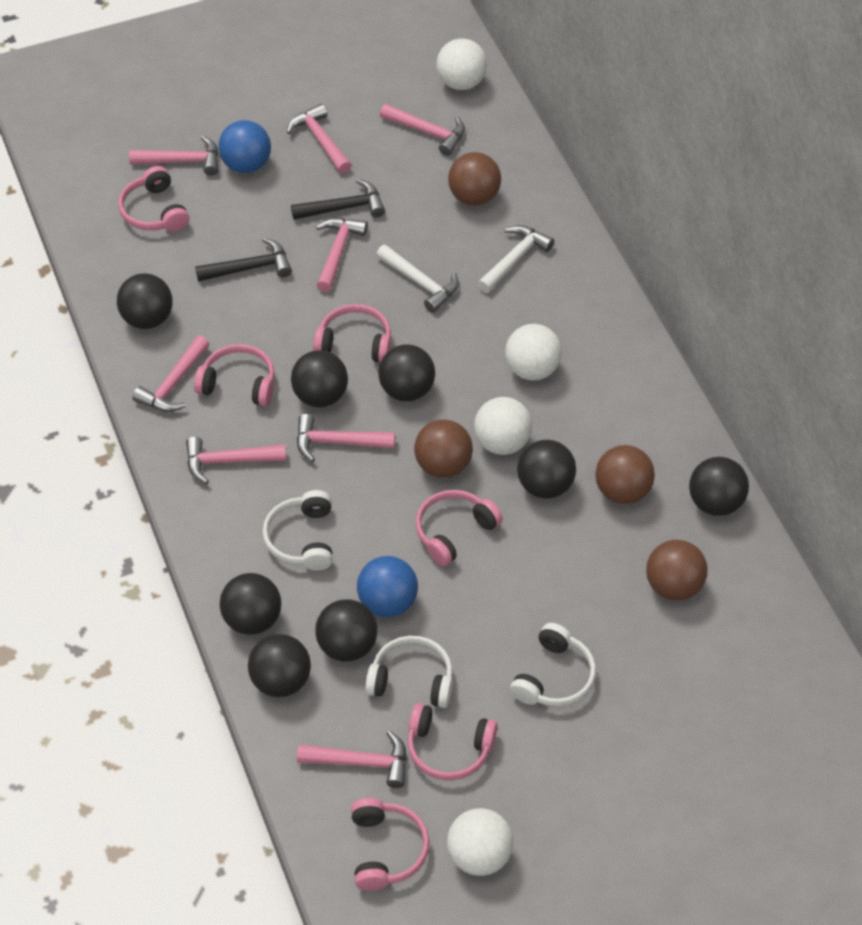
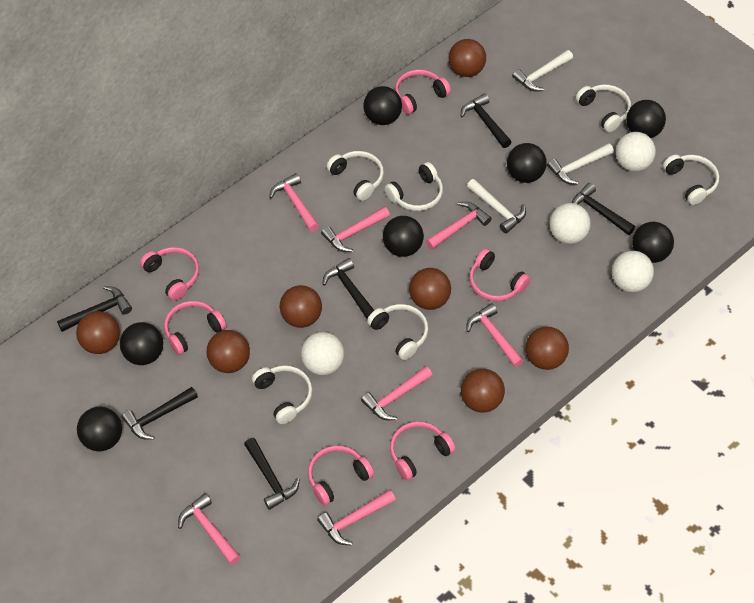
black ball: [117,273,173,329] [220,573,282,635] [248,634,311,697] [291,350,348,407] [315,599,377,662] [378,344,435,402] [517,440,576,499] [689,457,749,516] = 8 -> [77,407,122,451] [120,322,163,365] [363,86,402,125] [383,216,424,257] [507,143,547,183] [626,100,666,138] [632,222,674,263] = 7
black hammer: [195,238,292,282] [291,179,385,220] = 2 -> [57,286,132,332] [121,387,198,440] [244,438,300,510] [322,258,375,319] [461,93,511,148] [572,183,635,235] = 6
blue ball: [219,120,271,173] [357,556,418,617] = 2 -> none = 0
brown ball: [414,420,473,478] [448,152,501,206] [595,445,655,504] [646,540,708,601] = 4 -> [76,311,120,354] [207,330,250,373] [280,285,322,328] [409,268,451,310] [449,39,486,77] [461,369,505,412] [526,327,569,370] = 7
pink hammer: [129,136,219,176] [132,335,209,412] [186,437,286,484] [287,104,351,173] [297,414,395,462] [297,731,407,788] [316,218,368,292] [380,104,465,156] = 8 -> [178,493,241,565] [269,173,319,232] [317,490,396,545] [321,207,390,252] [361,366,433,420] [426,202,492,250] [466,303,524,367] = 7
white hammer: [376,245,459,313] [477,225,554,293] = 2 -> [467,179,526,234] [512,50,573,92] [547,143,614,185] = 3
white headphones: [262,490,333,571] [365,636,453,708] [510,623,596,707] = 3 -> [252,365,313,424] [327,151,384,201] [367,304,428,360] [384,162,443,211] [576,84,631,132] [663,155,719,205] = 6

